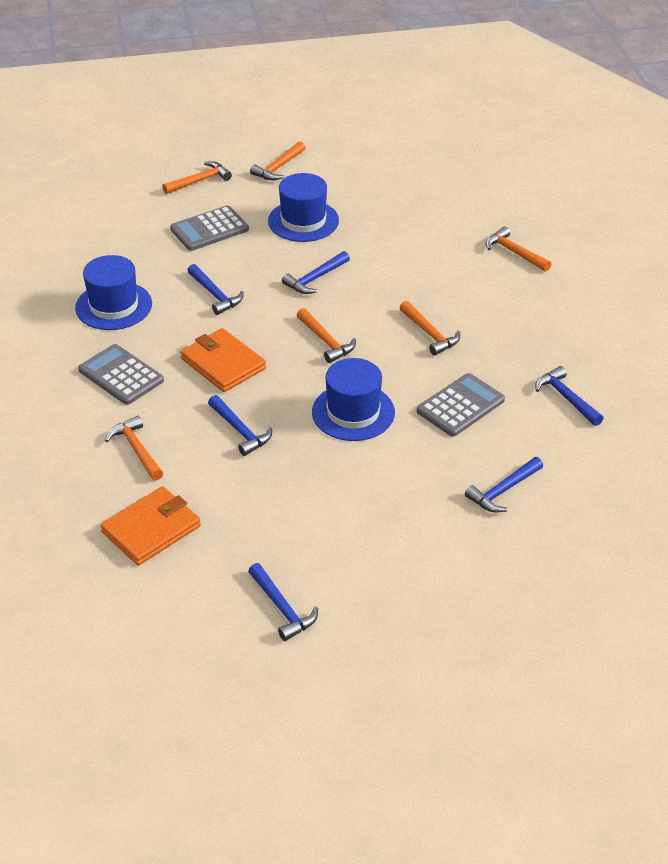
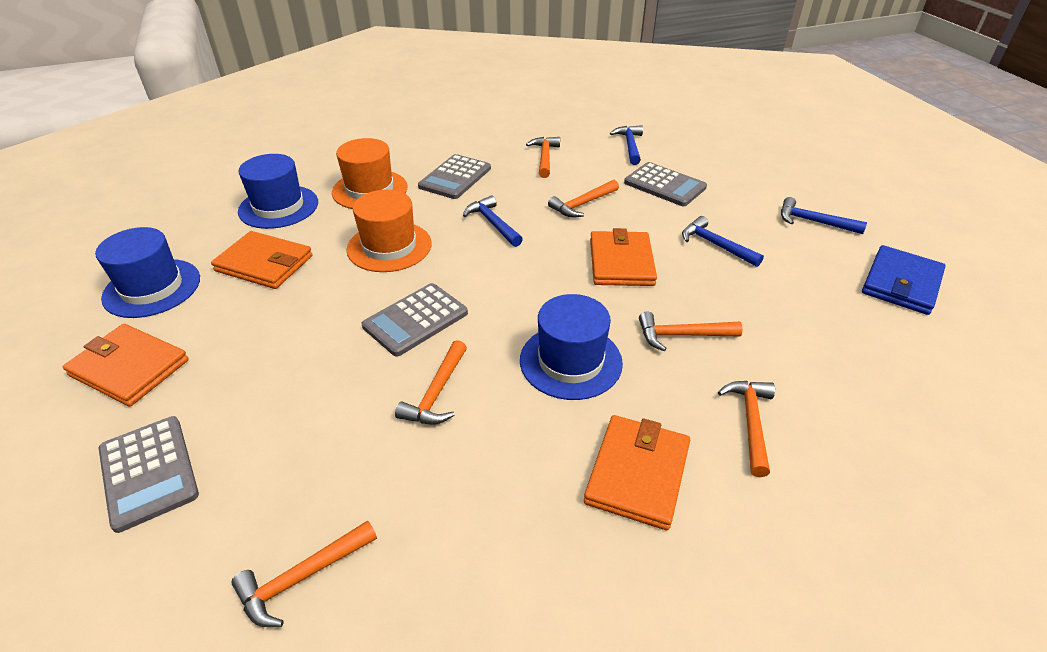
blue hammer: [187,264,244,315] [208,395,272,456] [248,563,318,641] [282,251,350,294] [465,457,543,513] [535,366,604,426] = 6 -> [463,195,523,247] [610,125,643,165] [682,216,764,267] [781,197,867,234] = 4
blue wallet: none = 0 -> [862,245,946,315] = 1
grey calculator: [78,344,164,405] [170,205,249,251] [417,373,505,437] = 3 -> [98,416,199,533] [362,283,468,357] [418,154,491,199] [624,162,707,206] = 4
orange hat: none = 0 -> [332,138,408,209] [347,190,432,272] = 2
orange wallet: [100,486,201,565] [180,328,266,392] = 2 -> [63,324,189,407] [211,231,313,289] [584,415,690,530] [590,228,657,286] = 4

